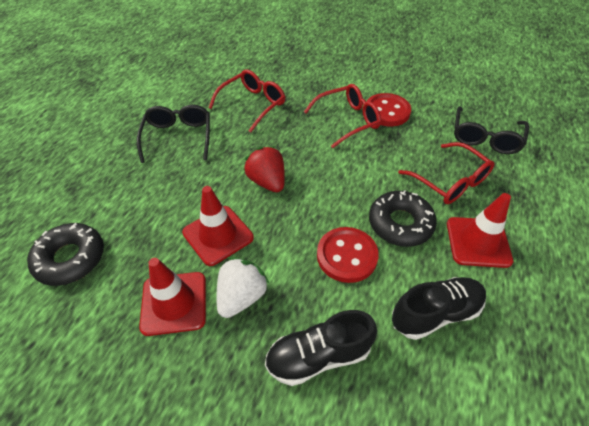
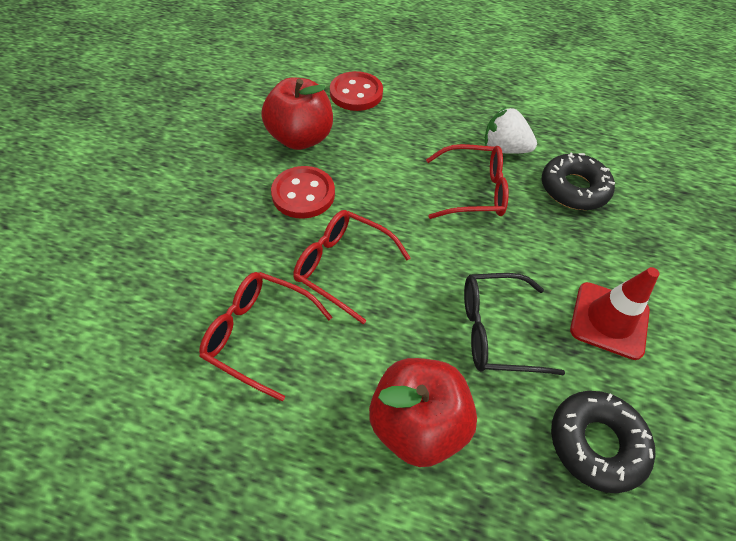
black glasses: [137,105,210,163] [454,106,529,154] = 2 -> [464,273,565,376] = 1
black shoe: [265,310,377,386] [392,277,486,340] = 2 -> none = 0
red apple: none = 0 -> [261,77,333,150] [369,358,477,467] = 2
red strawberry: [244,146,285,192] = 1 -> none = 0
red traffic cone: [139,258,206,336] [182,186,254,266] [447,193,513,268] = 3 -> [570,267,659,360] = 1

